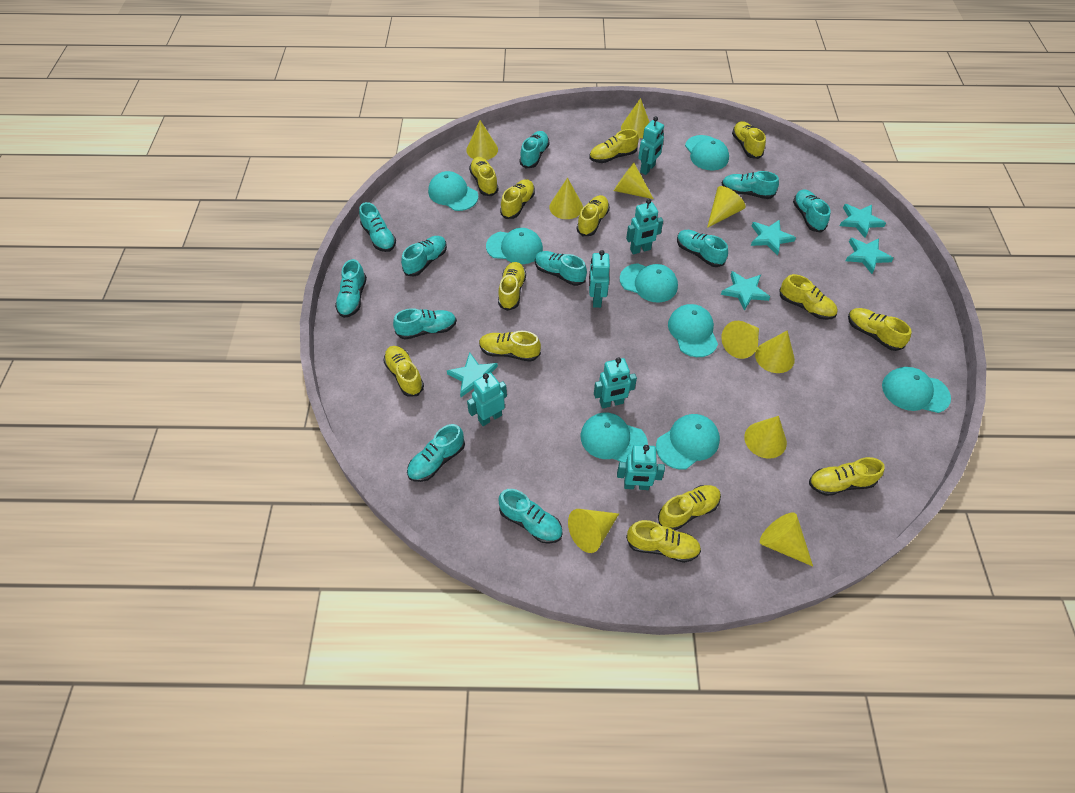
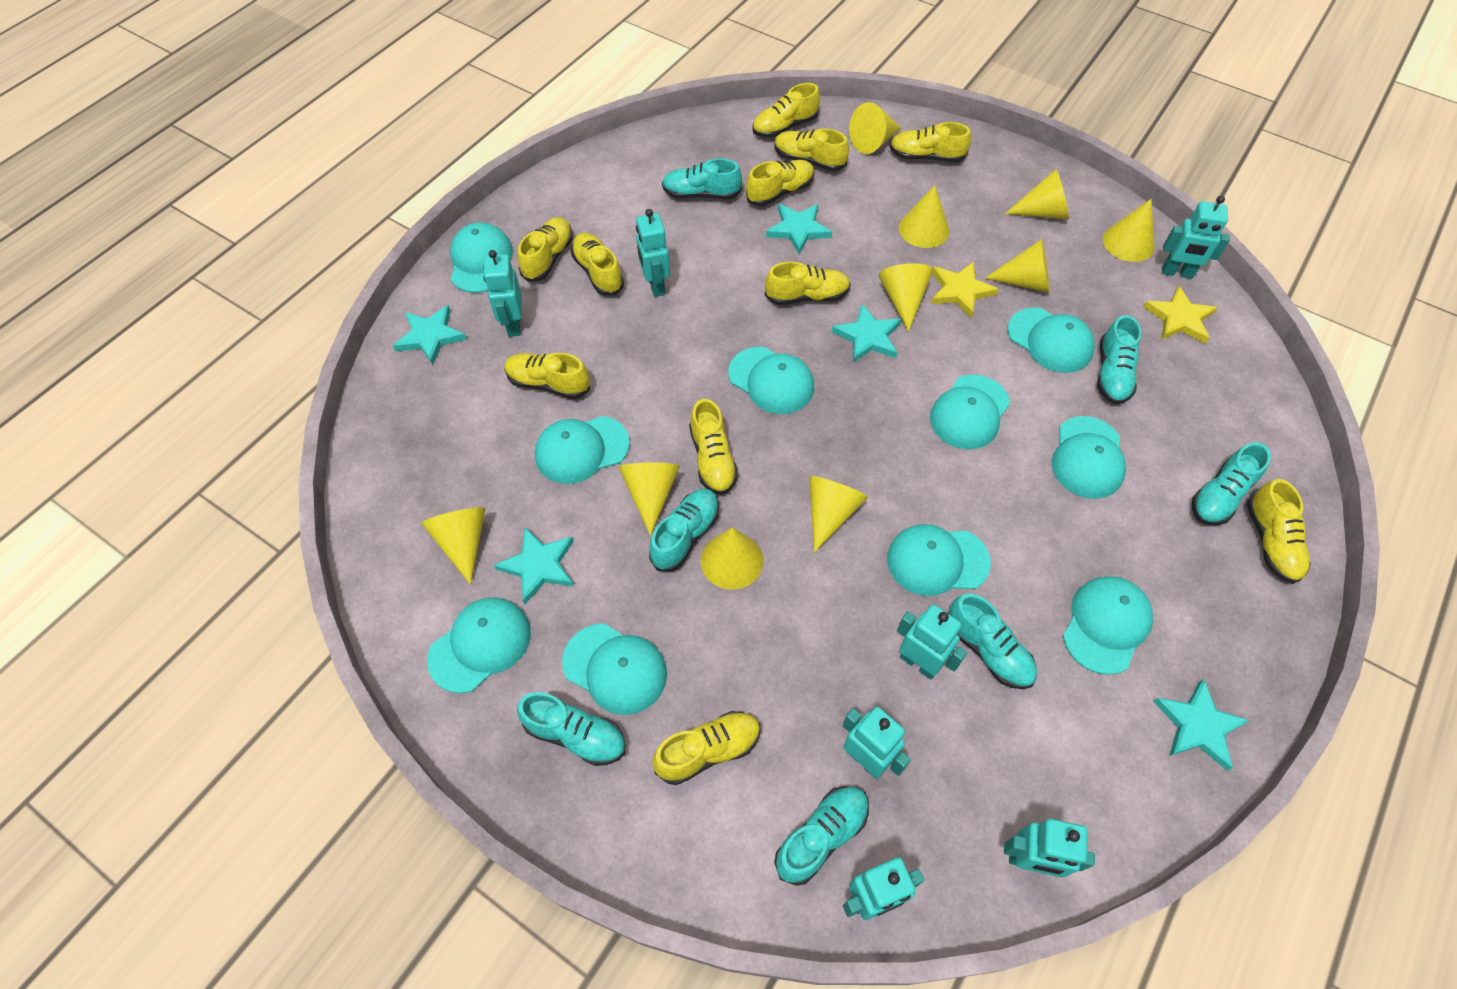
turquoise cap: [428,171,478,211] [486,228,543,264] [581,413,648,462] [620,263,678,302] [656,414,720,470] [668,304,718,357] [685,135,729,170] [882,367,951,413] = 8 -> [427,598,531,693] [450,222,513,293] [535,416,630,484] [562,623,667,715] [728,347,814,414] [887,524,991,596] [930,374,1010,449] [1007,308,1095,373] [1051,416,1126,499] [1063,576,1153,675] = 10
turquoise robot: [467,372,507,426] [589,250,610,308] [594,357,637,409] [617,445,665,490] [626,199,663,255] [638,116,664,175] = 6 -> [483,250,522,337] [636,209,670,297] [843,707,911,779] [843,857,924,920] [897,604,967,679] [1004,819,1095,878] [1162,196,1230,279] = 7
turquoise shoe: [335,259,367,318] [359,202,396,252] [393,308,457,340] [401,236,447,276] [407,424,465,482] [498,489,563,544] [520,131,549,168] [535,251,587,286] [677,230,728,267] [722,171,779,199] [793,190,831,233] = 11 -> [517,692,626,766] [649,489,719,572] [662,158,742,199] [774,786,869,886] [948,594,1037,689] [1097,315,1142,404] [1192,442,1271,525] = 7
yellow shoe: [383,346,424,397] [469,157,499,196] [479,331,541,362] [498,262,526,311] [500,179,535,219] [577,195,610,236] [589,129,639,163] [626,520,701,563] [658,485,721,530] [732,121,766,159] [779,274,838,320] [809,457,885,496] [848,308,912,351] = 13 -> [504,353,590,399] [518,217,573,282] [571,233,624,296] [652,711,760,785] [689,399,738,495] [746,160,814,206] [752,83,820,138] [765,262,851,305] [774,129,849,171] [890,122,971,163] [1247,479,1311,584] = 11
yellow star: none = 0 -> [931,261,999,318] [1143,286,1217,344] = 2

